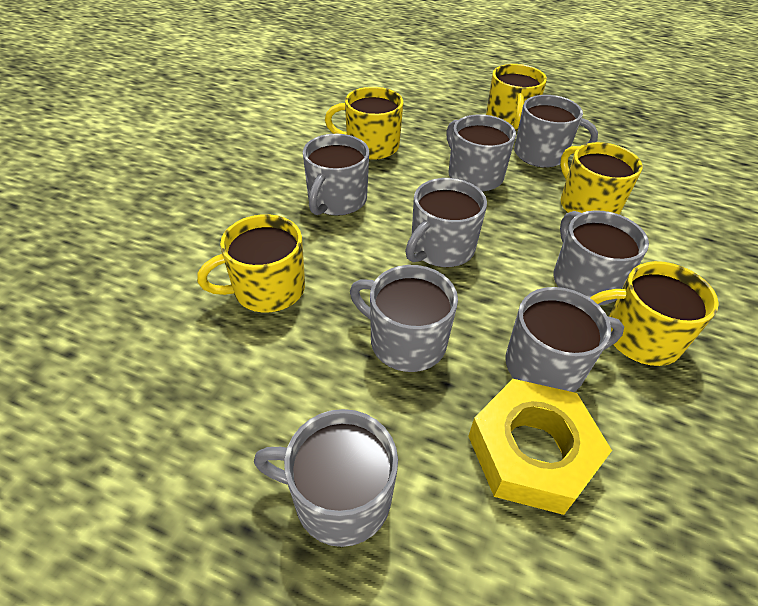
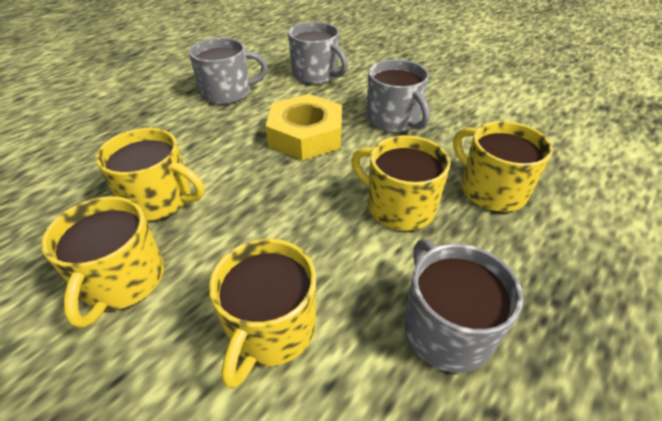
grey mug: [254,409,398,547] [303,134,369,216] [350,265,458,372] [405,178,487,267] [446,114,516,192] [505,287,624,392] [514,95,598,168] [553,210,649,305] = 8 -> [189,38,267,105] [288,22,348,84] [367,59,430,132] [404,239,523,373] = 4

